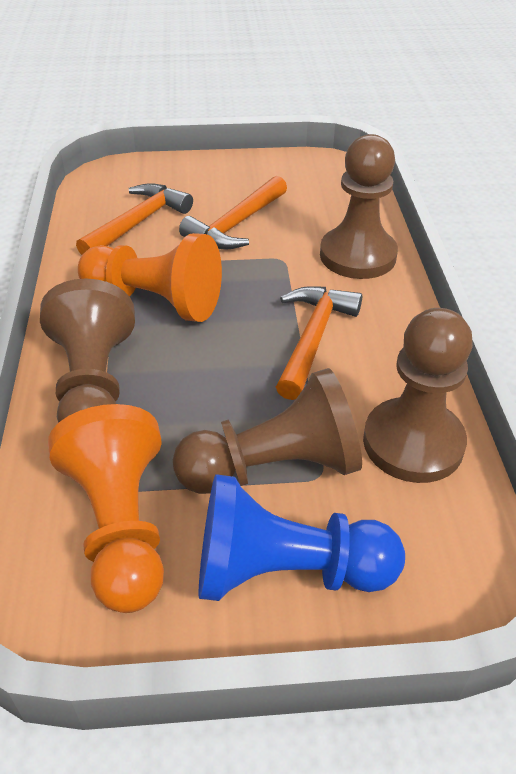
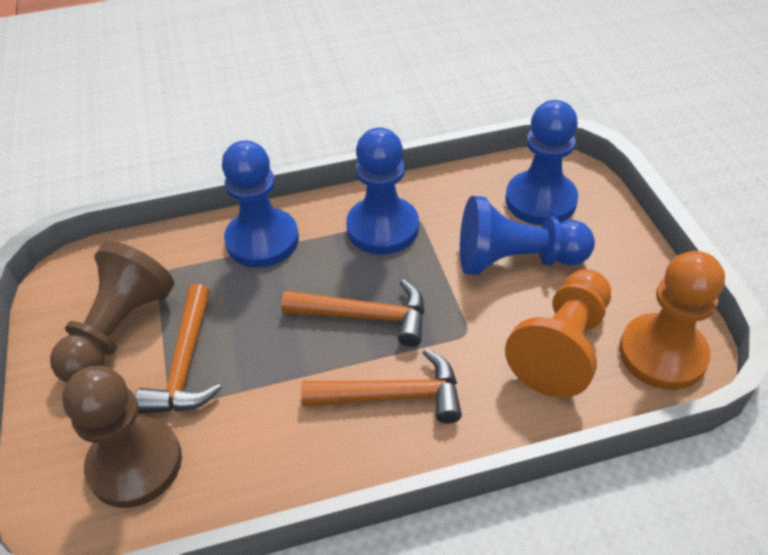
blue pawn: [199,474,405,601] = 1 -> [222,140,299,268] [346,128,419,255] [460,196,595,275] [505,100,578,226] = 4
brown pawn: [40,279,135,423] [173,368,362,494] [320,134,398,279] [363,308,473,483] = 4 -> [50,241,174,383] [62,366,182,508] = 2

